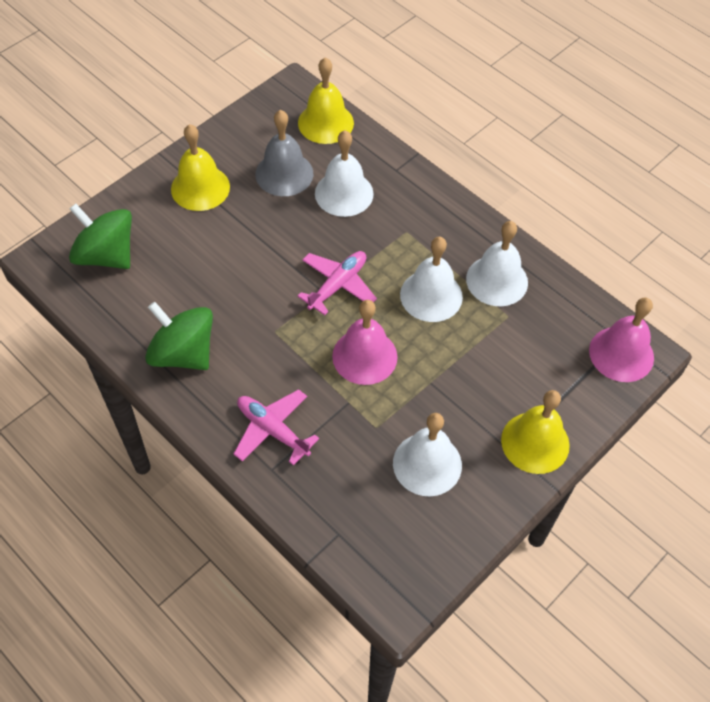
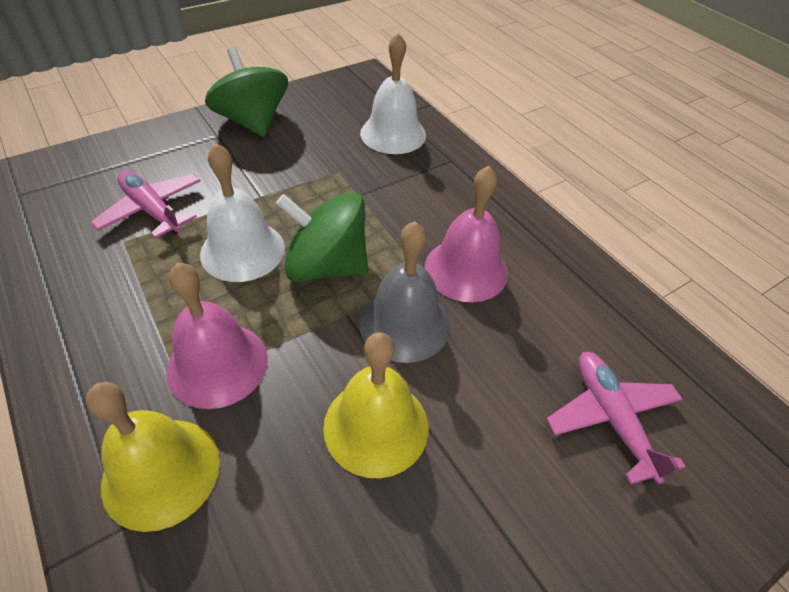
white bell: [315,130,374,217] [393,413,462,497] [400,237,463,322] [466,221,528,306] = 4 -> [200,143,285,282] [360,33,426,154] = 2
yellow bell: [171,124,230,211] [298,57,354,144] [501,390,570,474] = 3 -> [86,382,220,532] [323,333,429,478] = 2

